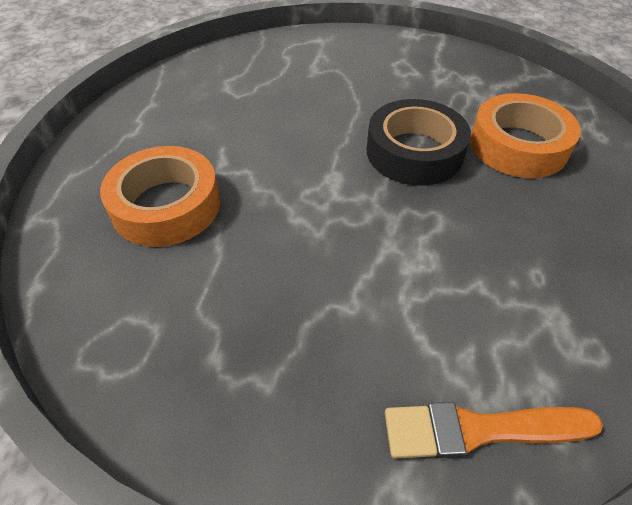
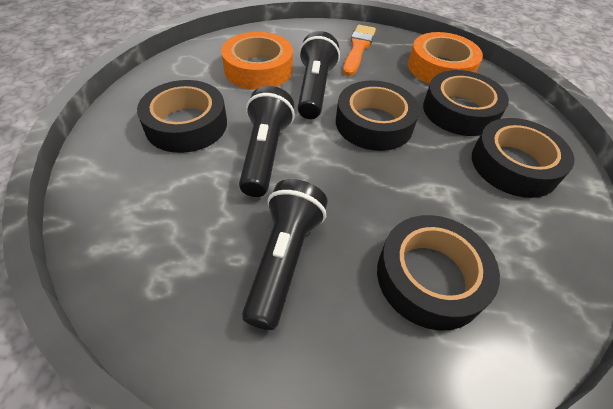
black flashlight: none = 0 -> [239,86,295,197] [242,179,328,330] [298,31,340,119] = 3
black tape: [367,99,471,186] = 1 -> [137,80,227,153] [336,80,420,151] [377,215,500,331] [423,70,509,136] [472,118,574,198] = 5

